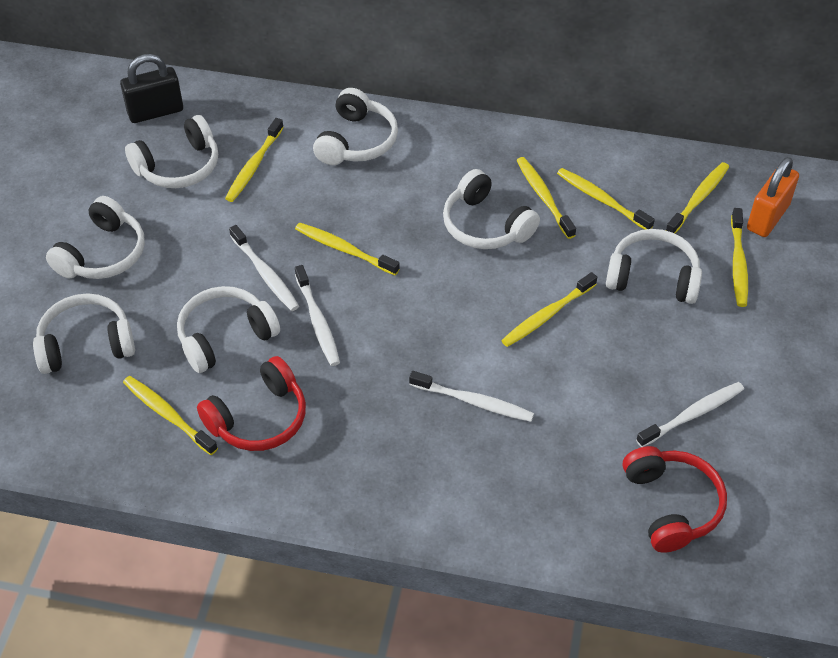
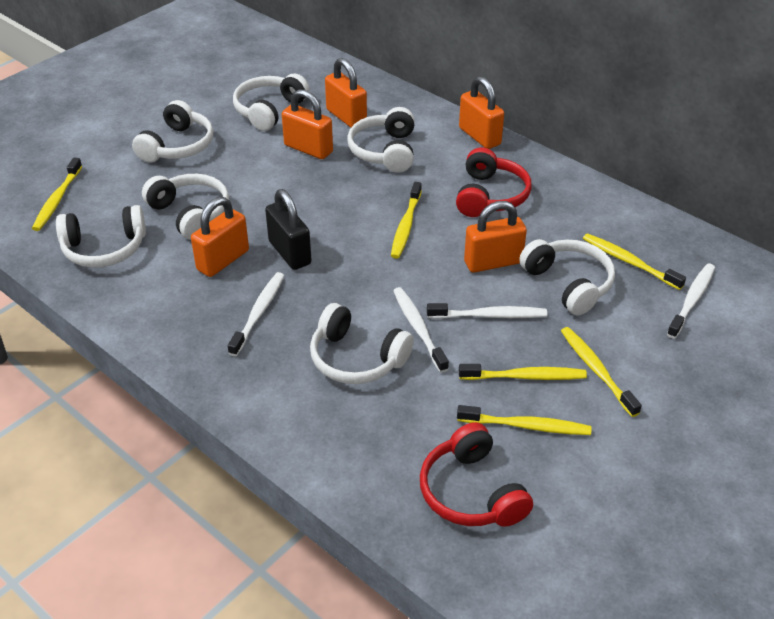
orange padlock: [747,157,799,237] = 1 -> [191,197,249,277] [282,89,333,159] [325,58,367,128] [459,76,504,149] [464,201,527,273] = 5
yellow toothbrush: [123,376,218,455] [225,118,284,202] [295,223,399,275] [501,272,597,347] [516,157,576,239] [557,168,655,230] [666,162,729,233] [731,208,748,307] = 8 -> [32,158,82,231] [391,182,422,259] [457,405,592,435] [459,364,587,380] [561,327,642,417] [583,233,686,290] = 6

